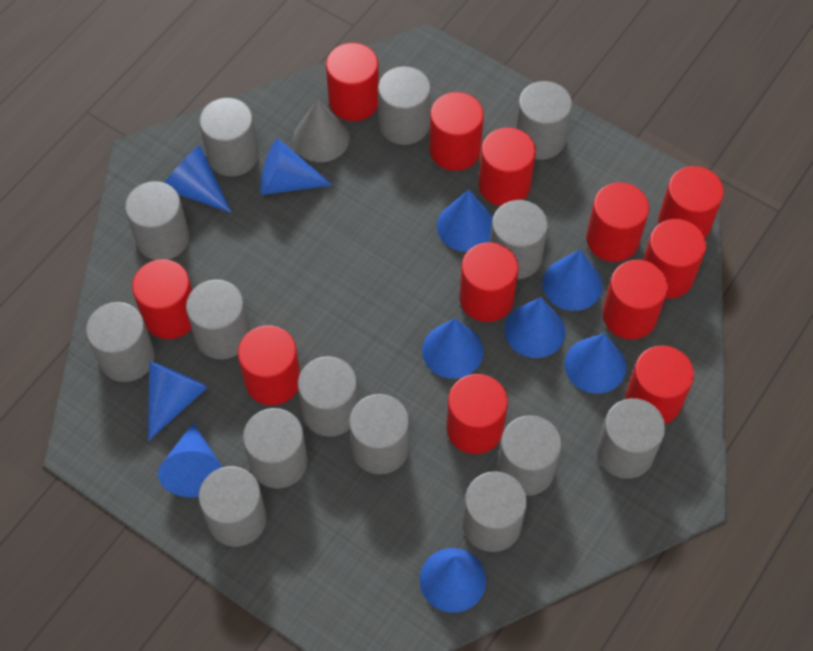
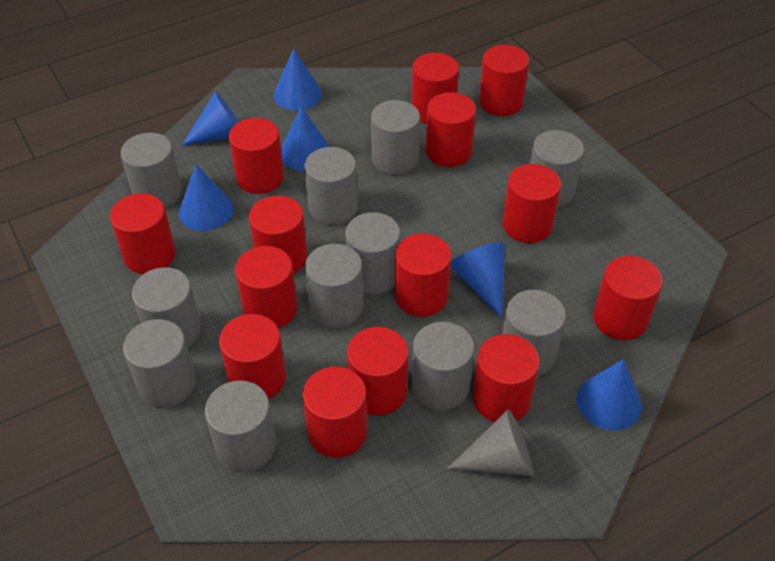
blue cone: [148,361,208,441] [158,422,222,498] [164,145,232,213] [260,138,333,195] [420,548,486,613] [422,318,483,379] [437,190,493,252] [505,297,565,358] [542,249,603,311] [565,333,626,394] = 10 -> [179,164,234,231] [181,91,239,146] [274,48,322,111] [281,106,330,171] [451,242,505,318] [576,359,642,430] = 6
grey cylinder: [86,302,155,382] [125,181,189,260] [186,279,250,359] [199,98,259,176] [199,466,267,547] [243,408,308,489] [298,356,358,437] [349,394,409,474] [378,66,431,145] [462,471,527,552] [490,200,548,279] [497,415,562,496] [516,81,572,160] [597,398,665,479] = 14 -> [121,133,182,208] [123,319,196,408] [132,267,201,347] [205,380,276,473] [304,147,358,225] [305,244,363,328] [345,212,401,294] [371,100,420,175] [412,322,474,410] [502,290,566,376] [530,130,584,207] = 11
red cylinder: [132,259,192,339] [238,325,300,405] [326,43,379,121] [429,92,484,171] [446,374,508,454] [459,242,518,322] [479,127,536,206] [586,182,649,262] [602,260,668,339] [625,345,694,424] [643,219,706,299] [658,166,724,238] = 12 -> [110,193,176,274] [219,314,286,399] [229,118,284,194] [235,246,297,328] [249,196,307,274] [303,367,367,458] [347,327,408,416] [395,233,452,317] [412,53,459,124] [426,92,476,167] [473,334,540,422] [479,45,529,116] [503,164,561,243] [593,256,663,340] = 14

